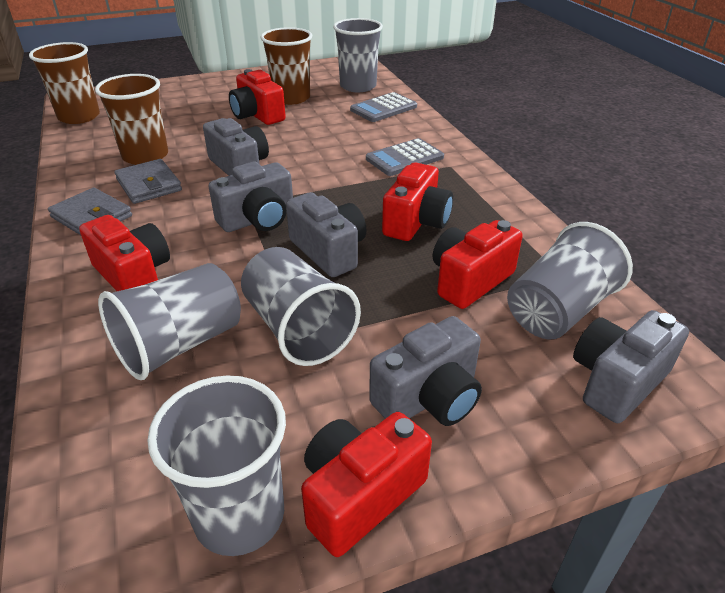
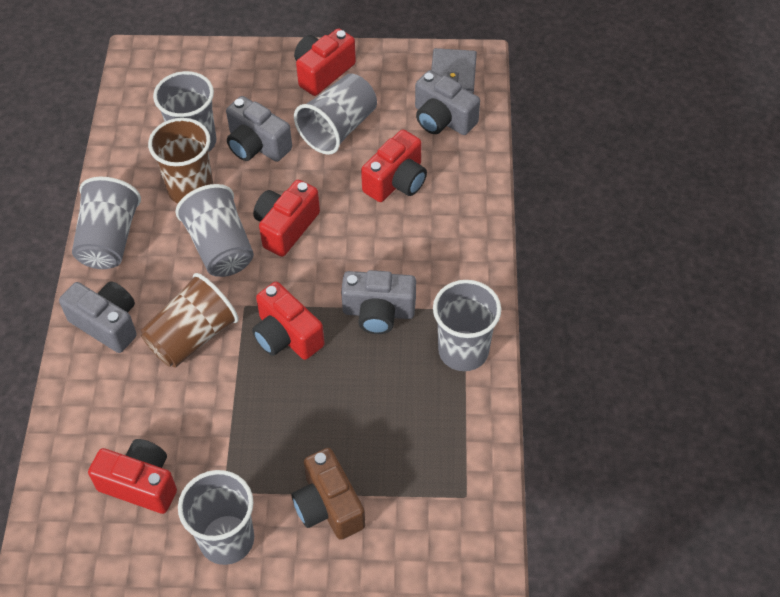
brown camera: none = 0 -> [292,448,365,540] = 1
brown cup: [29,42,100,124] [95,74,168,165] [260,27,312,105] = 3 -> [141,273,239,368] [148,118,213,203] = 2
grey calculator: [350,92,417,122] [366,138,444,176] = 2 -> none = 0
grey camera: [203,118,269,176] [209,161,293,232] [286,192,367,277] [369,316,482,426] [573,310,689,423] = 5 -> [59,281,137,353] [226,96,292,162] [341,270,416,334] [415,70,480,135] = 4
grey cup: [98,263,241,380] [147,375,286,556] [241,247,361,366] [333,18,383,92] [507,222,633,340] = 5 -> [72,177,141,269] [153,71,217,152] [175,184,254,277] [178,470,254,565] [294,73,377,155] [433,280,501,371] = 6
grey wallet: [48,188,132,235] [114,159,182,204] = 2 -> [431,48,477,93] = 1

